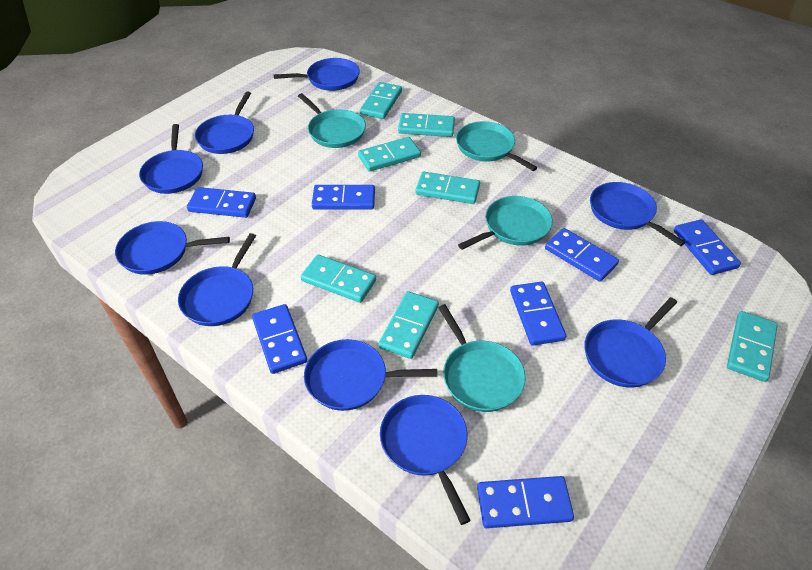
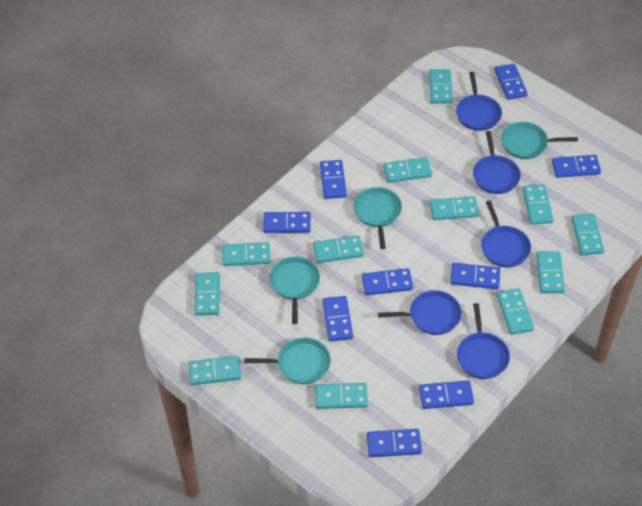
blue domino: [187,187,256,218] [252,304,307,374] [312,185,375,210] [477,476,574,528] [510,281,566,345] [545,228,619,282] [674,219,741,275] = 7 -> [263,212,311,233] [320,160,347,199] [323,296,353,342] [362,268,413,295] [367,429,422,457] [419,380,474,409] [450,263,500,289] [495,64,528,100] [552,155,601,178] = 9
blue pan: [115,221,230,275] [139,124,203,194] [178,233,256,326] [195,91,254,154] [273,58,360,91] [304,339,437,411] [380,395,471,525] [584,297,677,388] [590,182,686,246] = 9 -> [378,290,462,335] [456,72,502,131] [457,303,510,379] [473,131,521,194] [481,201,531,267] = 5
turquoise domino: [301,255,376,303] [358,137,421,172] [360,82,402,119] [378,291,439,359] [398,113,455,137] [415,171,480,204] [727,311,778,382] = 7 -> [188,356,241,385] [194,272,220,315] [222,242,271,266] [313,236,364,263] [315,383,368,409] [383,157,432,183] [429,69,453,103] [430,196,479,220] [497,288,534,335] [522,184,554,225] [536,251,565,293] [571,214,604,255] = 12

